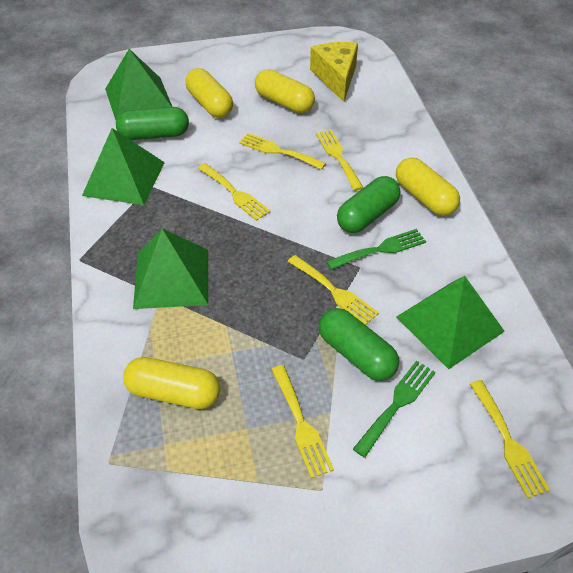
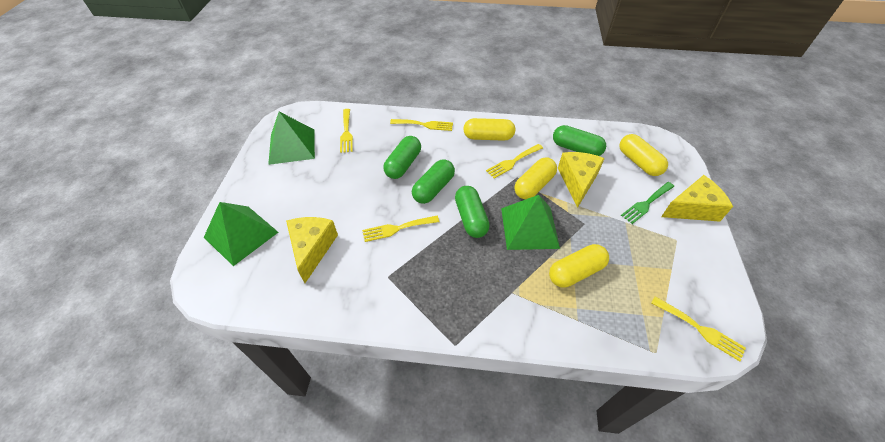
green capsule: [116,107,189,140] [319,308,399,381] [337,176,400,233] = 3 -> [383,136,421,179] [412,159,455,204] [455,186,490,238] [553,125,606,156] = 4
green fork: [326,229,426,270] [353,361,436,458] = 2 -> [621,182,674,224] = 1
green pyramid: [82,128,165,205] [105,49,172,120] [133,229,208,309] [396,276,505,369] = 4 -> [204,202,278,266] [268,112,315,165] [501,195,560,250] = 3
yellow cheese: [310,42,358,102] = 1 -> [286,217,338,283] [558,152,605,208] [661,175,733,222] = 3
yellow fork: [198,163,271,221] [239,133,326,170] [271,365,334,478] [288,255,379,325] [316,130,363,191] [470,380,550,498] = 6 -> [340,109,353,153] [362,216,439,242] [390,119,453,131] [486,144,543,179] [651,296,746,361] = 5

